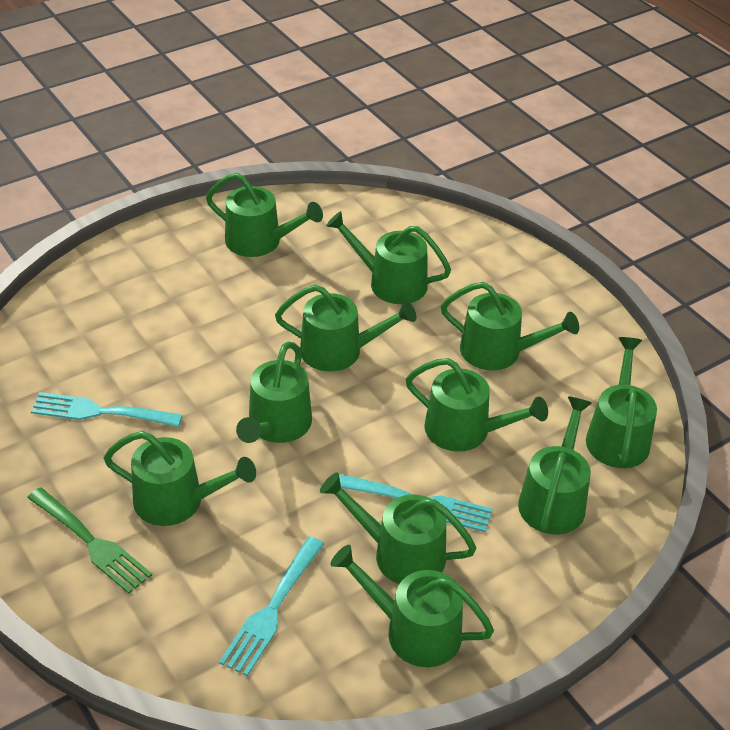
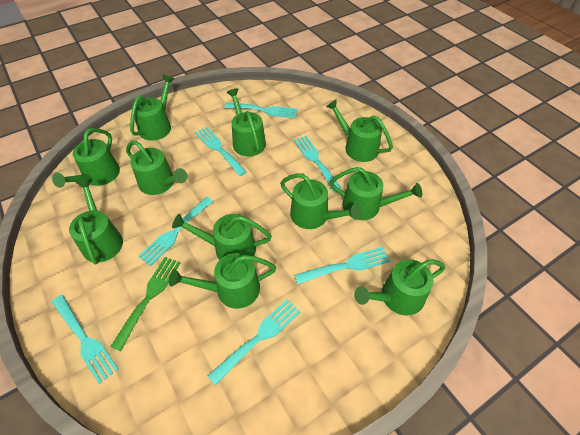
turquoise fork: [31,392,182,427] [219,537,324,676] [339,474,493,532] = 3 -> [52,295,118,384] [138,197,213,266] [195,127,247,176] [208,299,300,386] [224,103,297,118] [294,136,342,193] [294,247,390,284] = 7

